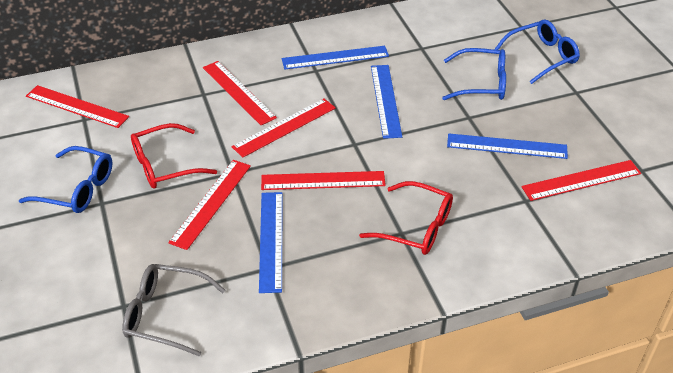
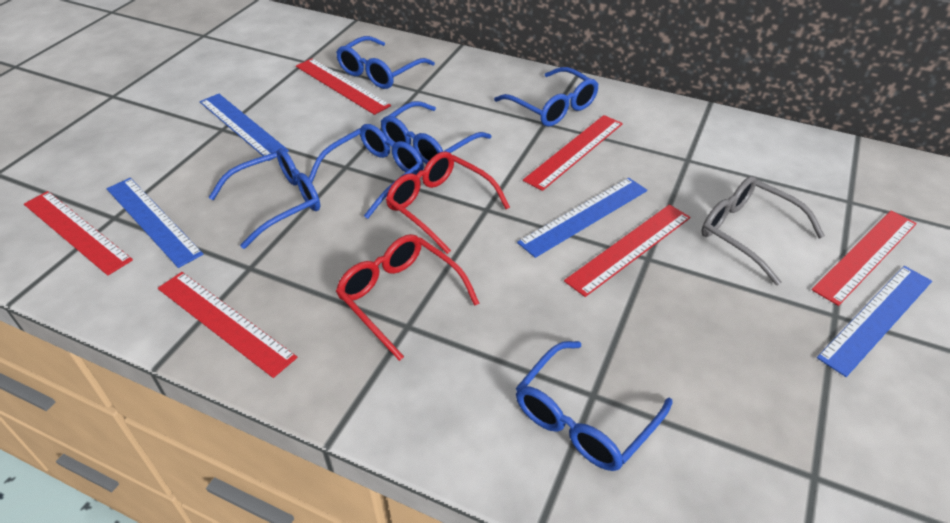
blue glasses: [19,146,113,213] [442,48,506,100] [494,20,580,84] = 3 -> [209,148,320,249] [309,124,424,219] [336,36,435,89] [381,101,491,164] [494,67,599,126] [516,341,673,471] = 6

